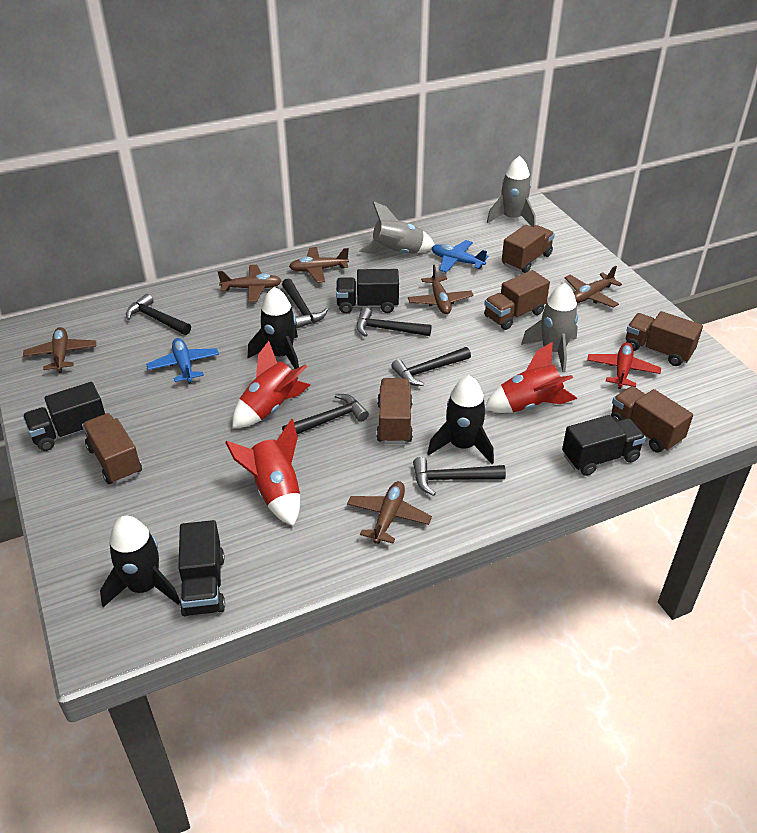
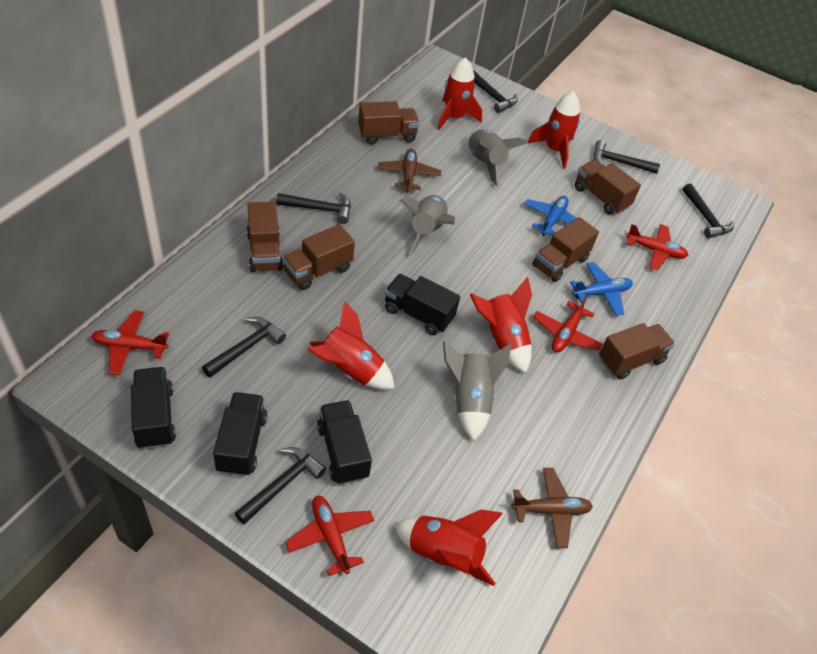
black rocket: [100,516,180,607] [248,287,299,369] [427,375,494,464] = 3 -> none = 0
brown plane: [23,327,96,373] [218,265,282,302] [289,247,349,283] [347,481,432,544] [408,265,473,314] [565,266,622,308] = 6 -> [378,149,441,192] [511,468,593,548] = 2
red plane: [587,342,661,389] = 1 -> [91,310,169,375] [285,496,375,576] [533,295,603,353] [626,224,689,270] = 4
red rocket: [225,419,300,526] [232,341,310,428] [486,342,577,413] = 3 -> [307,301,395,390] [394,509,503,586] [437,57,482,130] [470,277,532,373] [528,91,580,169] = 5

